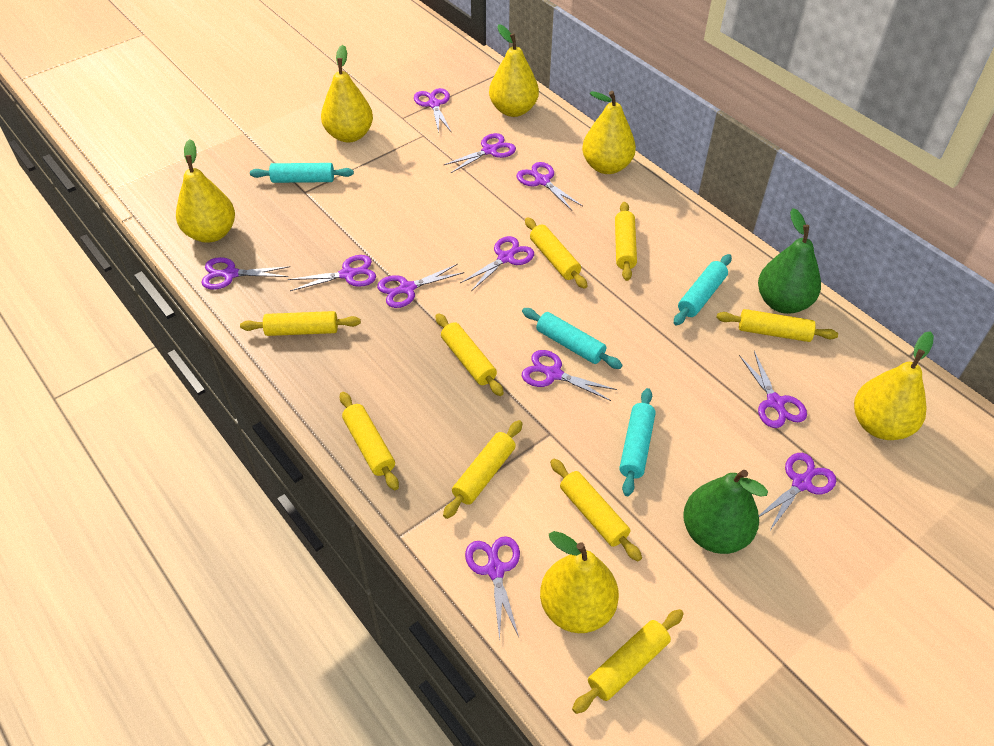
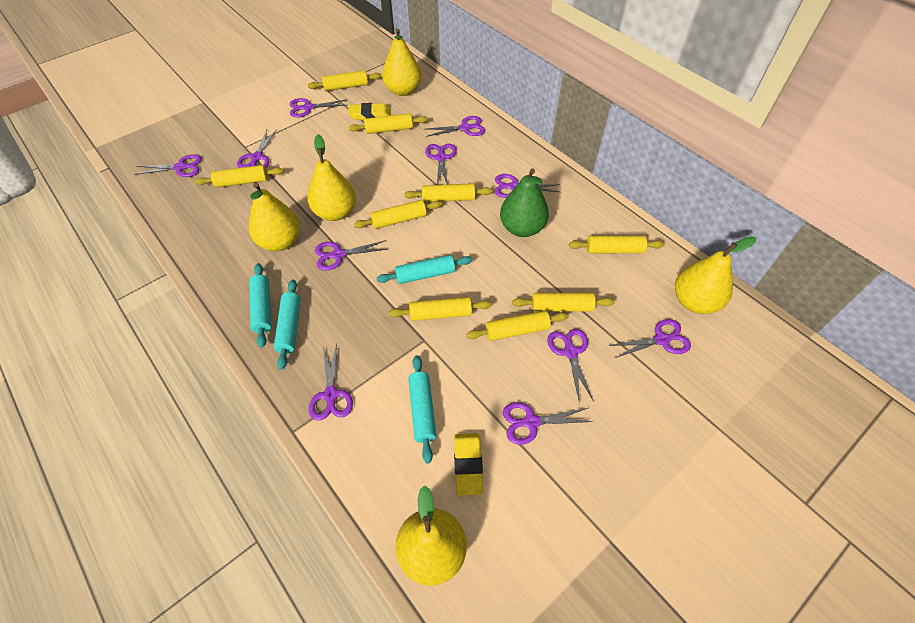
green pear: [683,470,768,554] [758,208,821,314] = 2 -> [500,168,549,237] = 1
yellow eraser: none = 0 -> [348,103,391,120] [454,433,483,496] = 2
yellow pear: [176,139,235,243] [321,45,373,143] [489,24,539,117] [540,531,619,633] [582,91,636,174] [854,331,934,440] = 6 -> [249,183,300,251] [307,134,356,221] [382,28,421,96] [395,486,467,586] [675,236,756,314] = 5

